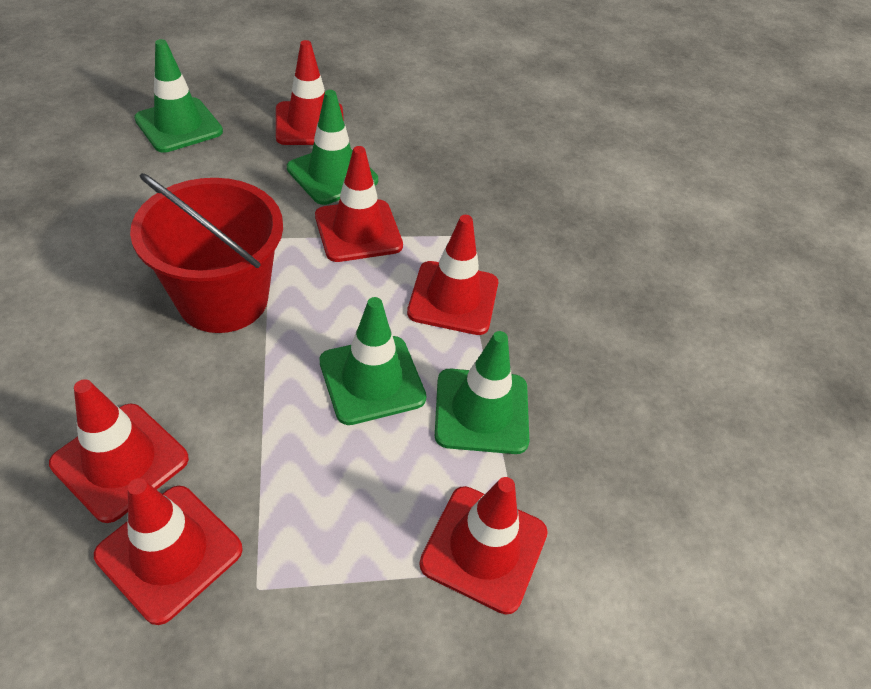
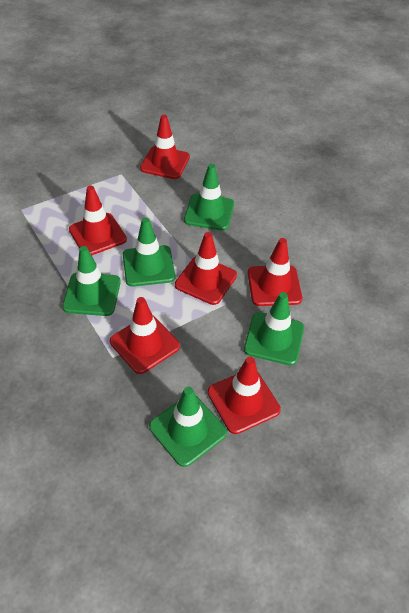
green traffic cone: [134,39,223,153] [287,90,378,205] [319,297,427,425] [435,331,529,454] = 4 -> [62,246,121,316] [123,217,175,287] [149,387,227,467] [184,164,234,231] [244,292,304,365] = 5
red bucket: [130,173,283,333] = 1 -> none = 0

